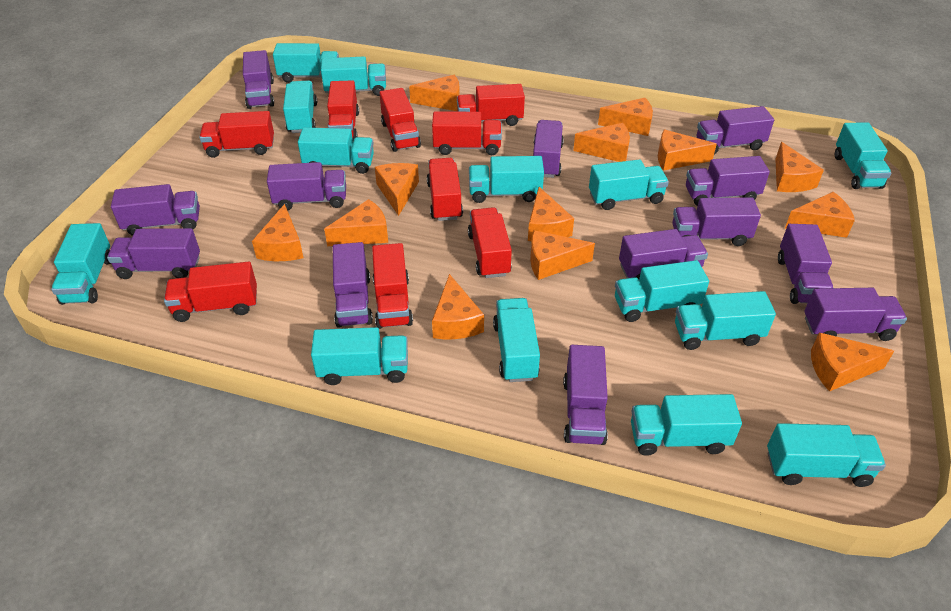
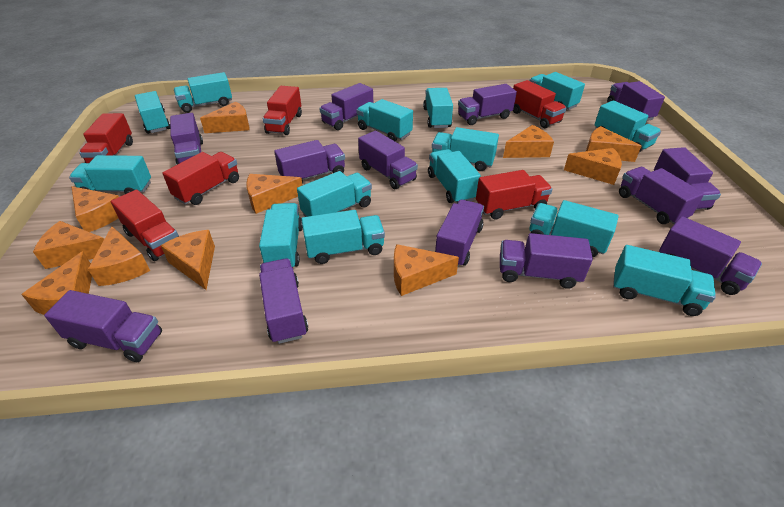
orange cheese: [252,204,303,261] [324,199,388,246] [375,163,419,216] [409,75,460,111] [432,274,484,339] [528,187,574,241] [530,230,595,280] [573,123,630,162] [598,98,653,136] [658,130,717,171] [775,142,824,192] [785,192,855,238] [811,333,894,392] = 13 -> [21,251,92,315] [33,221,104,269] [71,186,119,232] [88,226,150,286] [161,230,215,290] [200,102,249,133] [246,174,302,214] [394,244,459,296] [503,125,554,158] [564,148,622,185] [586,126,641,162] = 11
red truck: [164,262,257,322] [199,111,274,158] [327,80,359,141] [372,243,413,329] [379,88,421,152] [427,158,463,221] [432,111,502,155] [457,84,525,126] [468,207,512,278] = 9 -> [79,113,133,163] [111,190,179,261] [162,152,239,205] [263,86,302,135] [476,170,552,219] [513,80,566,128] = 6

